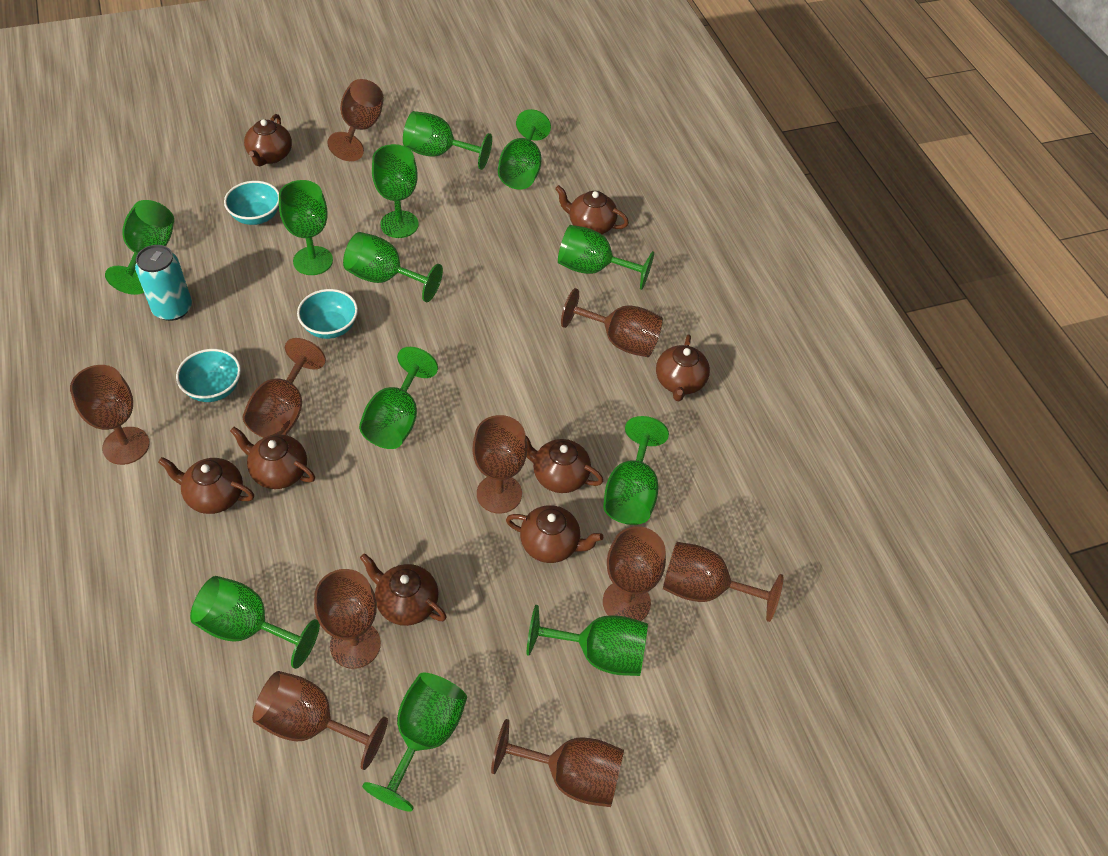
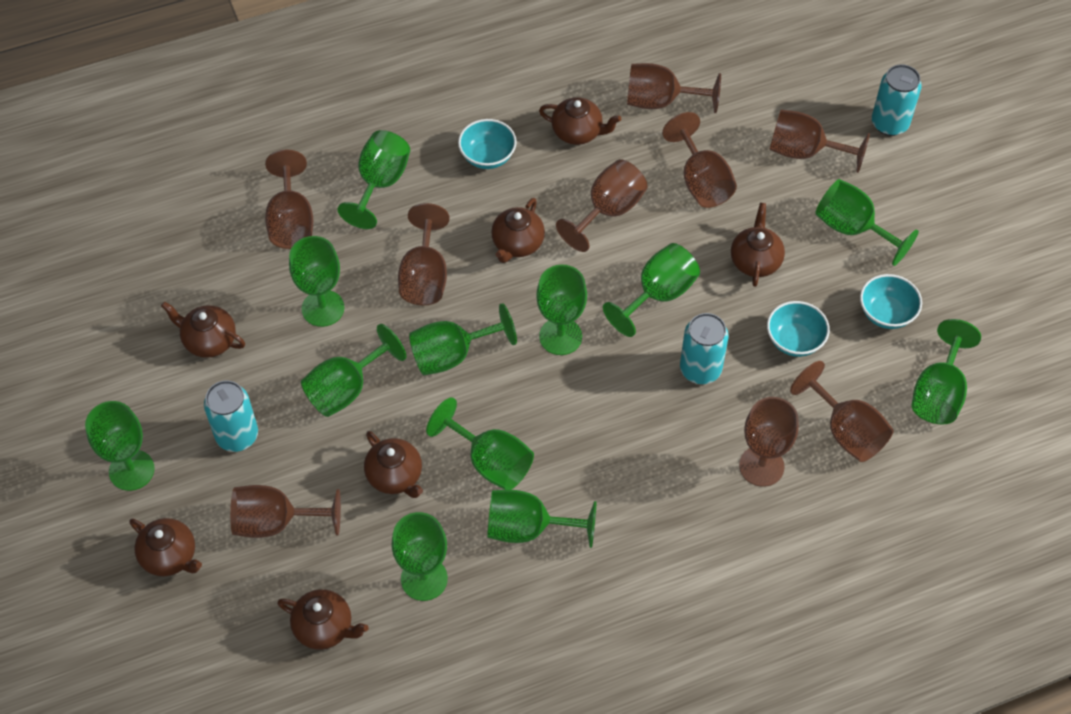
brown goblet: [70,365,150,465] [243,338,326,438] [252,671,388,770] [314,569,381,669] [327,79,384,161] [473,415,527,514] [491,719,624,807] [561,288,663,357] [603,526,666,621] [663,542,783,622] = 10 -> [230,485,341,538] [265,149,313,249] [398,203,450,305] [556,159,648,252] [627,63,721,113] [662,112,737,208] [739,397,799,487] [769,110,870,173] [790,361,894,462] = 9
brown teapot: [158,457,254,514] [230,427,315,489] [244,114,292,166] [360,553,447,626] [506,505,603,563] [526,436,603,493] [555,185,629,234] [656,334,710,401] = 8 -> [129,518,202,576] [161,302,245,358] [277,589,369,650] [364,431,423,498] [491,198,545,263] [539,97,621,145] [731,203,785,287] = 7
turquoise can: [135,245,192,321] = 1 -> [204,381,258,452] [680,313,729,384] [872,64,922,136] = 3

